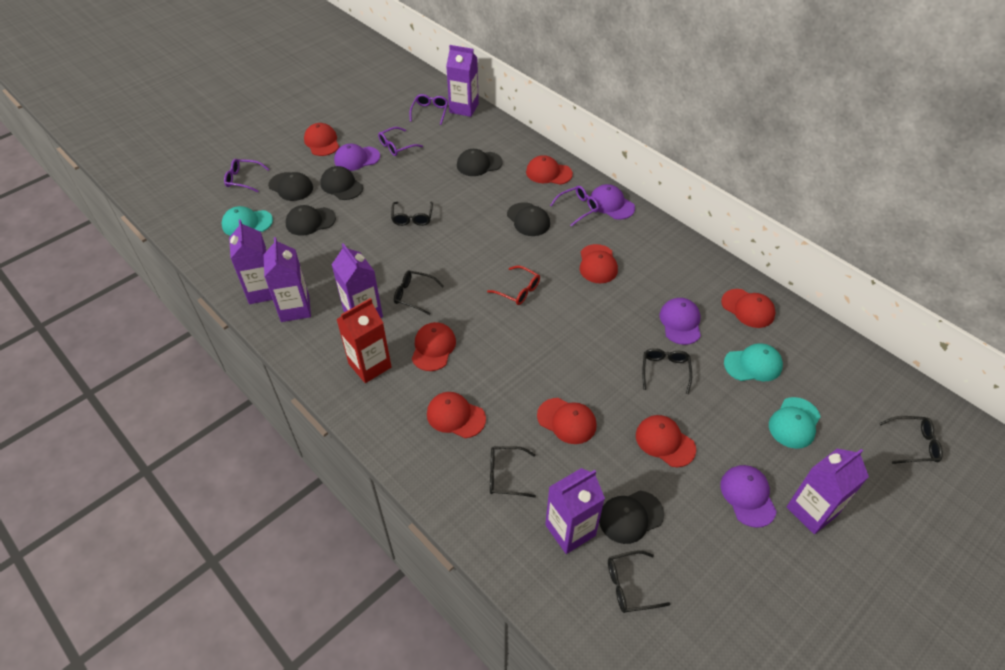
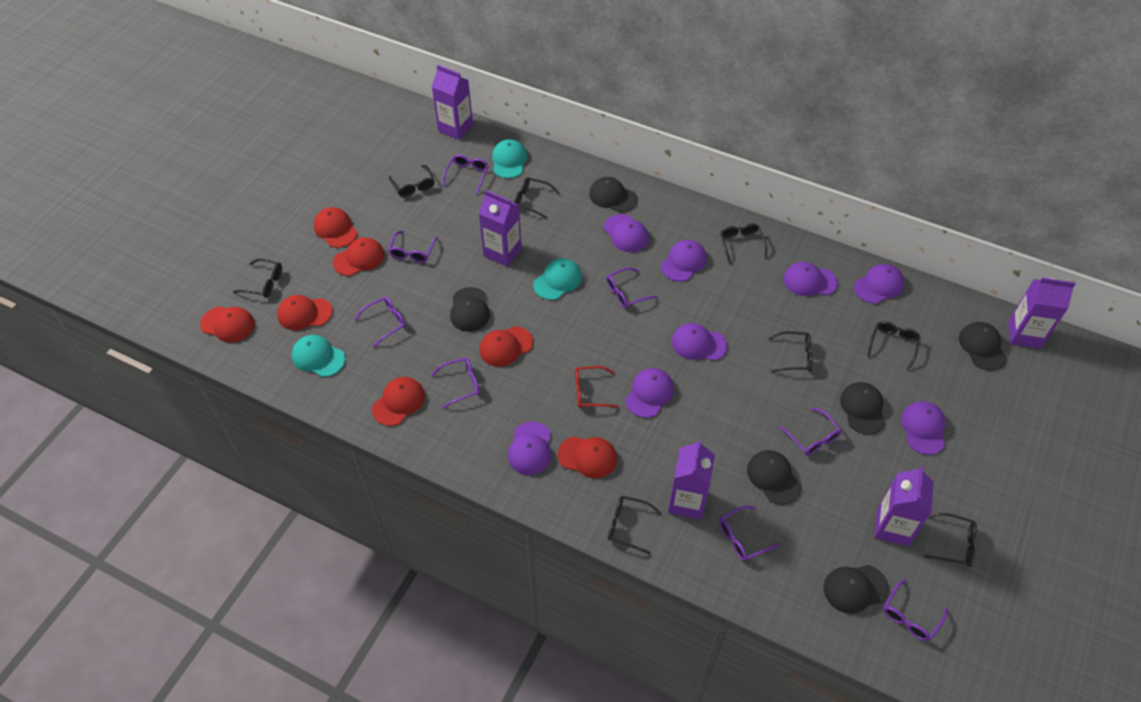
black glasses: [391,202,433,226] [394,270,444,315] [490,446,536,498] [608,551,670,613] [642,348,692,394] [879,416,943,464] = 6 -> [233,258,282,297] [389,165,435,197] [514,177,559,219] [608,496,662,554] [720,223,767,264] [768,331,813,372] [867,321,921,370] [923,513,977,567] = 8
purple cap: [334,144,380,171] [590,184,635,220] [660,298,701,345] [720,465,777,528] = 4 -> [508,422,551,475] [604,214,649,252] [625,368,674,418] [661,240,707,281] [672,323,727,361] [784,262,838,296] [854,264,904,304] [901,401,946,455] = 8
purple carton: [229,220,273,304] [264,237,311,322] [331,243,383,318] [446,45,479,117] [545,468,605,554] [787,449,869,534] = 6 -> [432,65,473,140] [478,190,522,266] [668,440,715,520] [874,466,934,546] [1009,278,1076,349] = 5
purple glasses: [224,159,269,192] [378,127,423,156] [409,94,448,125] [550,186,599,227] = 4 -> [354,297,406,347] [388,231,438,263] [431,358,480,409] [443,154,489,194] [606,267,657,308] [719,506,780,561] [779,408,842,455] [883,579,947,641] = 8
red cap: [304,123,339,156] [412,322,456,371] [427,392,486,438] [526,155,573,185] [537,398,597,444] [580,244,618,283] [636,415,696,467] [721,289,776,328] = 8 -> [200,306,255,343] [277,295,333,330] [314,207,358,248] [333,237,385,276] [372,377,425,426] [479,326,533,367] [557,436,617,478] = 7
red carton: [336,298,392,383] = 1 -> none = 0

